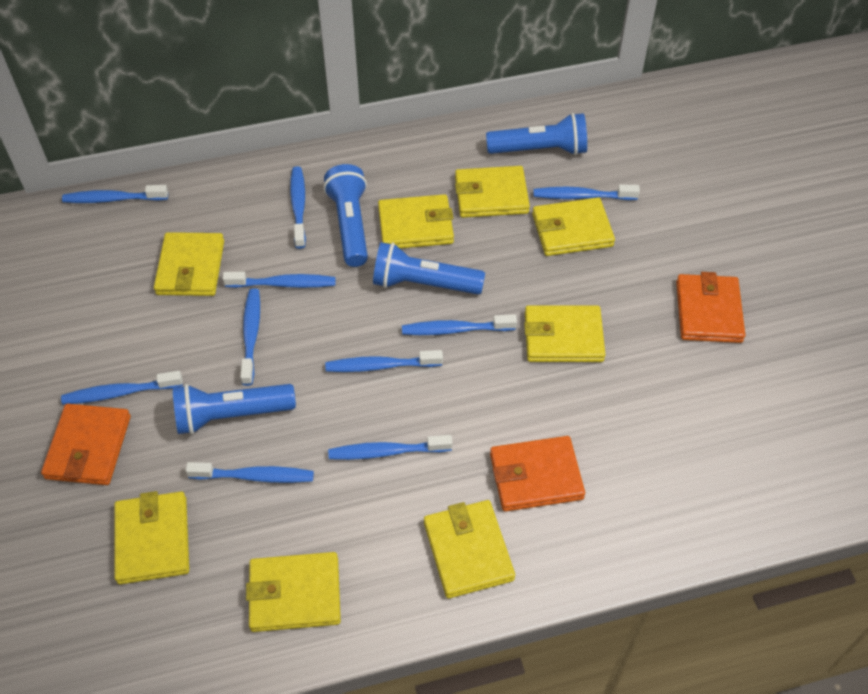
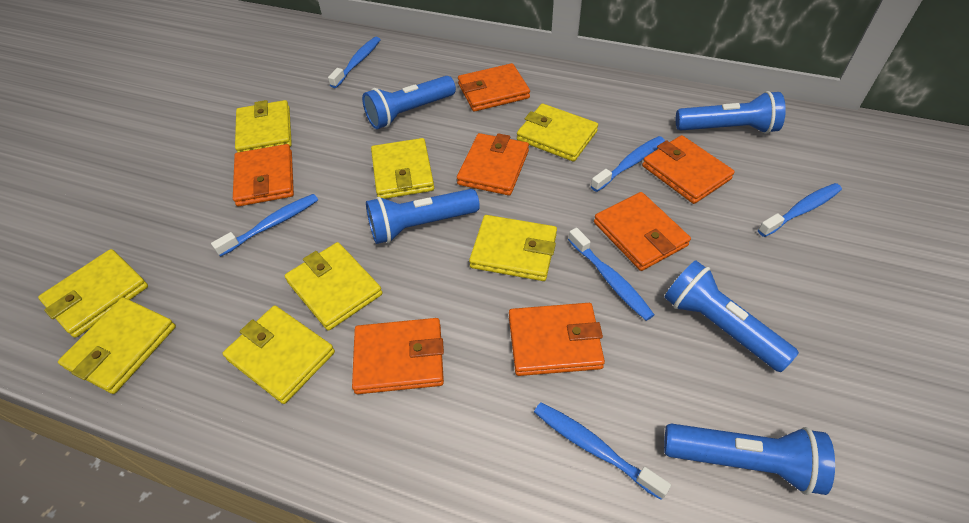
blue flashlight: [173,384,296,434] [323,164,368,267] [373,242,485,294] [486,113,587,155] = 4 -> [362,76,456,129] [366,189,480,244] [664,260,799,372] [664,424,835,495] [676,91,786,134] = 5
blue toothbrush: [61,371,183,405] [62,185,168,203] [186,462,314,483] [222,272,336,288] [240,288,260,386] [290,166,306,249] [325,350,443,372] [328,435,452,460] [402,314,517,335] [533,184,640,200] = 10 -> [211,194,318,257] [328,37,381,88] [534,402,671,500] [568,228,654,321] [591,136,665,192] [758,183,842,237] = 6
orange wallet: [41,404,131,485] [490,436,585,512] [676,272,746,343] = 3 -> [233,144,294,206] [352,318,444,394] [457,133,529,196] [458,63,530,112] [509,303,605,376] [594,192,691,271] [642,135,735,204] = 7

